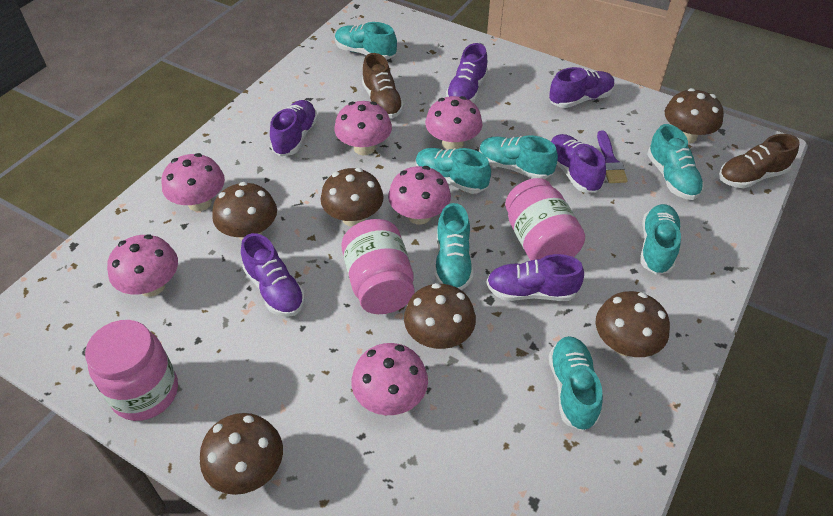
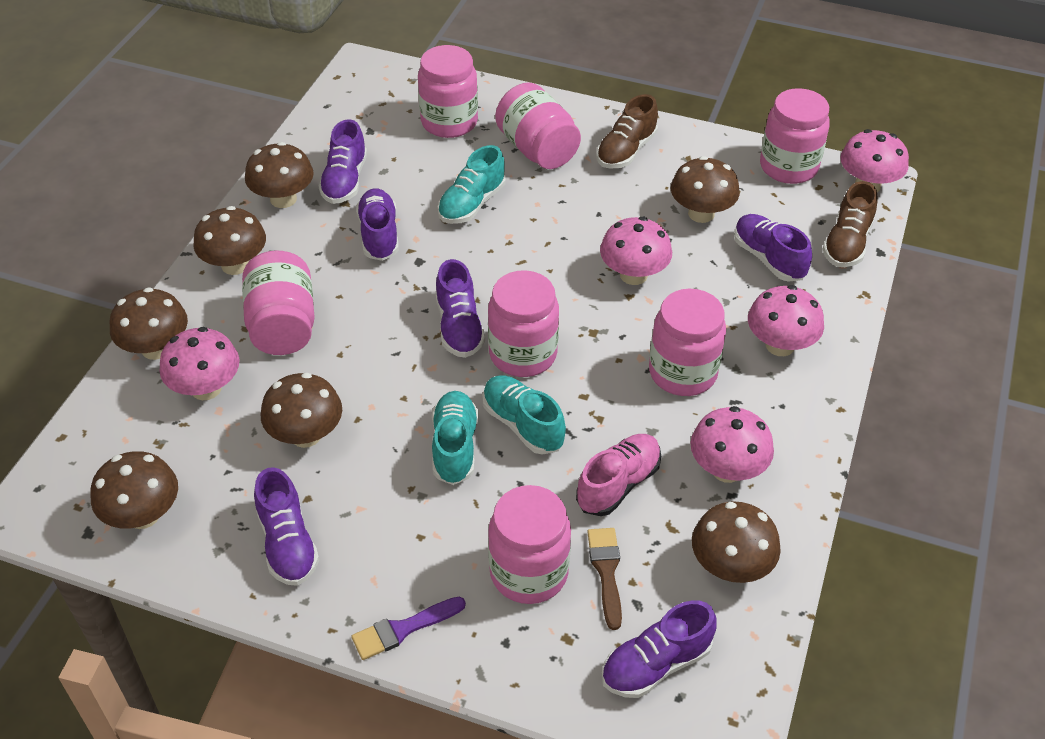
brown brush: none = 0 -> [587,528,622,630] = 1
brown mushroom: [200,413,283,495] [212,182,277,240] [321,168,384,227] [404,283,476,349] [596,291,670,357] [665,88,724,144] = 6 -> [90,451,178,529] [110,287,188,360] [193,206,266,275] [245,142,314,208] [261,373,342,448] [671,156,740,223] [692,501,781,583] = 7
pink jar: [85,320,178,421] [341,219,414,314] [505,178,585,261] = 3 -> [242,251,315,355] [418,45,478,138] [488,270,559,377] [488,485,571,604] [495,83,581,169] [649,289,726,396] [760,88,830,184] = 7
pink mushroom: [107,235,178,297] [162,153,225,212] [334,101,392,155] [351,343,428,415] [388,166,451,225] [425,96,482,149] = 6 -> [160,327,239,400] [600,217,672,285] [690,406,774,483] [748,285,824,356] [840,129,909,192] = 5
pink shoe: none = 0 -> [576,434,661,516] = 1
turquoise shoe: [335,22,397,60] [416,148,491,194] [435,203,473,290] [479,135,558,179] [549,336,603,431] [640,204,681,275] [647,124,704,200] = 7 -> [432,391,478,485] [438,145,506,224] [483,375,566,455] = 3

